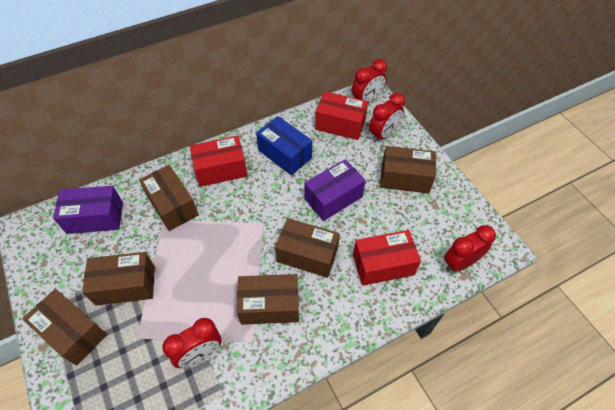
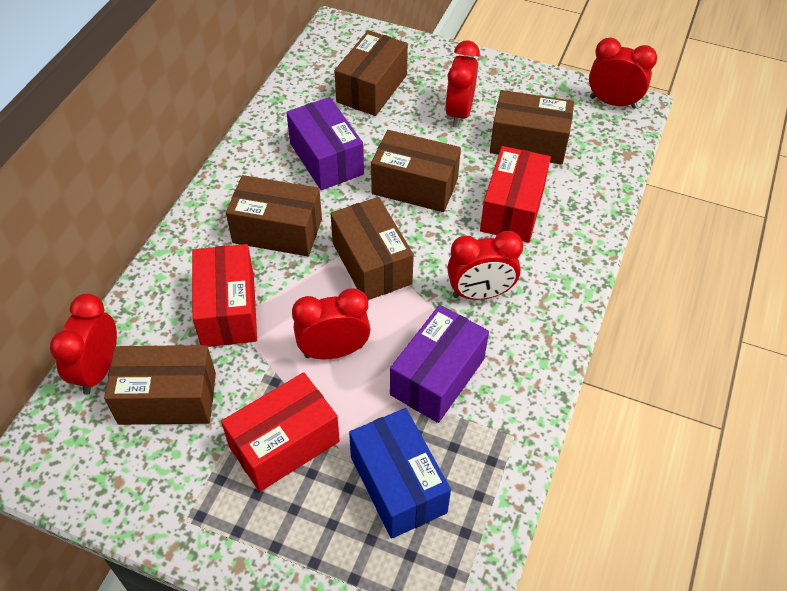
red clock: [162,318,222,368] [352,59,387,103] [369,93,405,142] [444,225,496,272] = 4 -> [50,293,117,395] [292,288,370,359] [445,40,480,128] [447,231,523,300] [589,38,657,109] = 5

